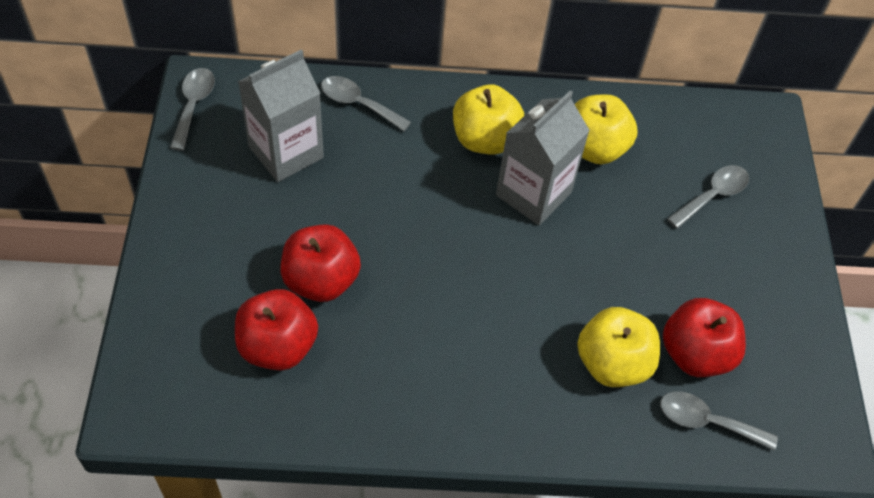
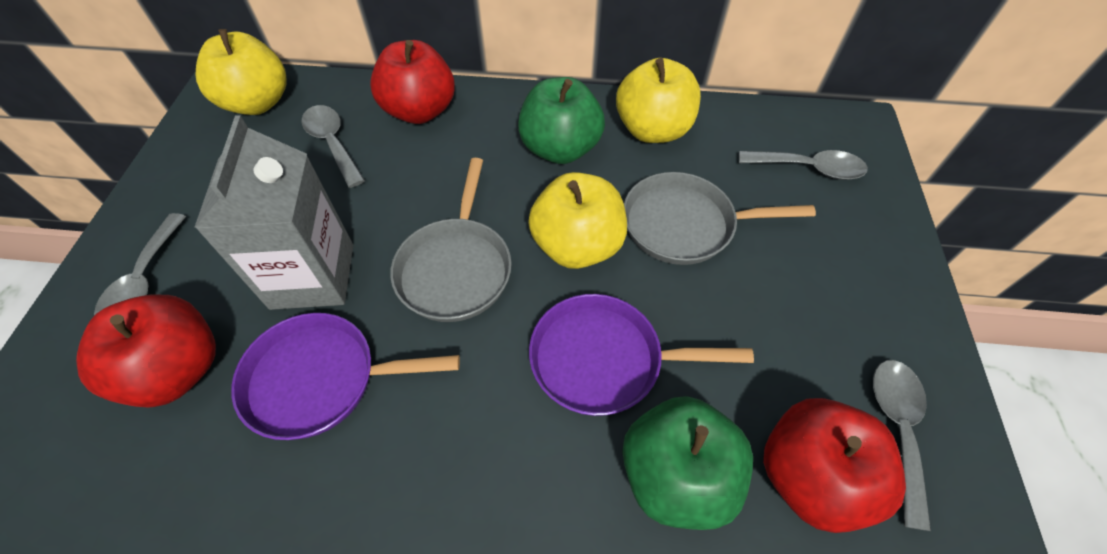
green apple: none = 0 -> [518,77,605,164] [622,396,753,530] = 2
grey carton: [238,49,324,182] [496,91,590,225] = 2 -> [194,115,354,310] = 1
grey pan: none = 0 -> [390,158,512,322] [624,172,816,265] = 2
purple pan: none = 0 -> [231,313,460,440] [529,294,754,416] = 2

